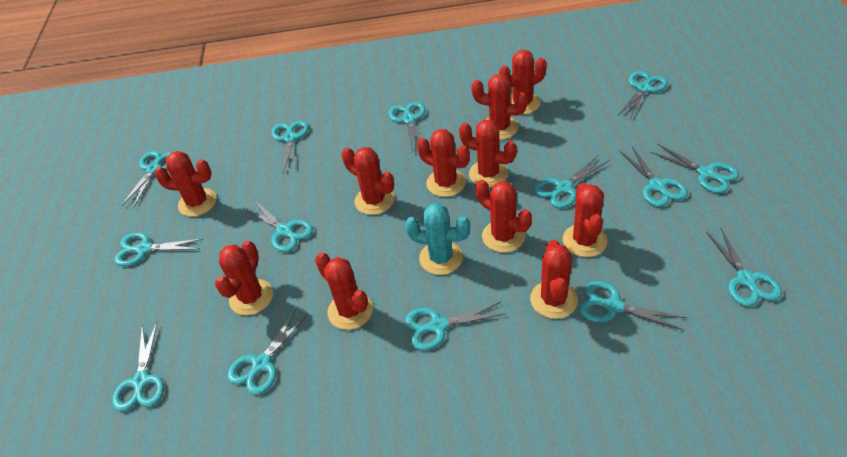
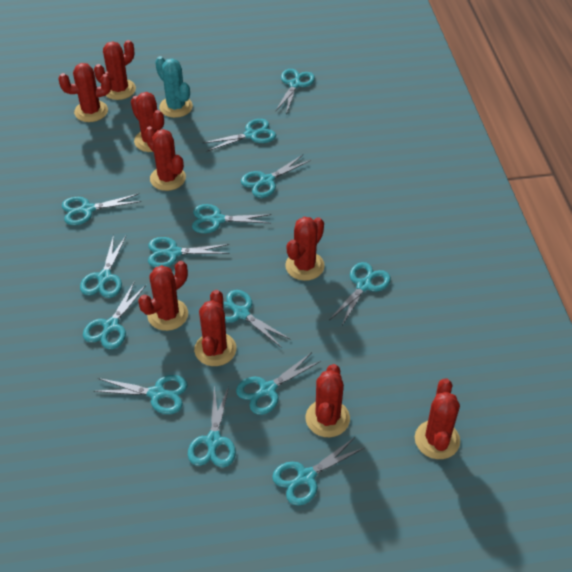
red cactus: [155,151,217,217] [215,241,273,315] [315,252,373,330] [342,147,394,215] [417,129,470,197] [459,119,517,187] [471,74,528,140] [475,180,532,253] [499,50,547,114] [530,240,578,319] [563,183,608,257] = 11 -> [58,63,112,122] [94,40,136,100] [131,92,164,152] [138,261,188,331] [144,126,186,191] [194,290,236,366] [285,217,325,281] [306,364,350,437] [415,378,460,459] = 9

